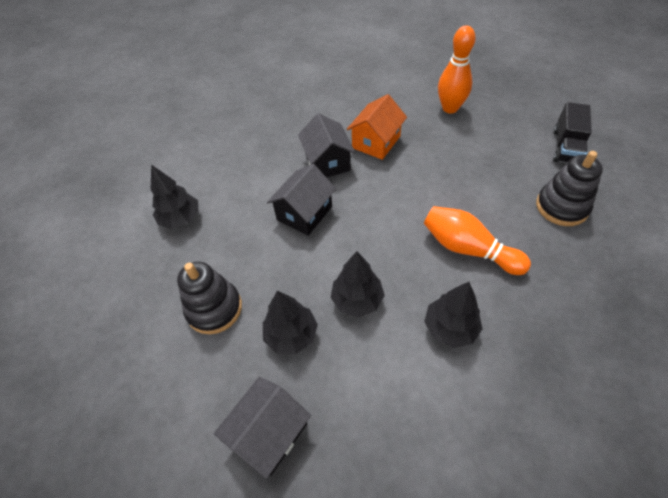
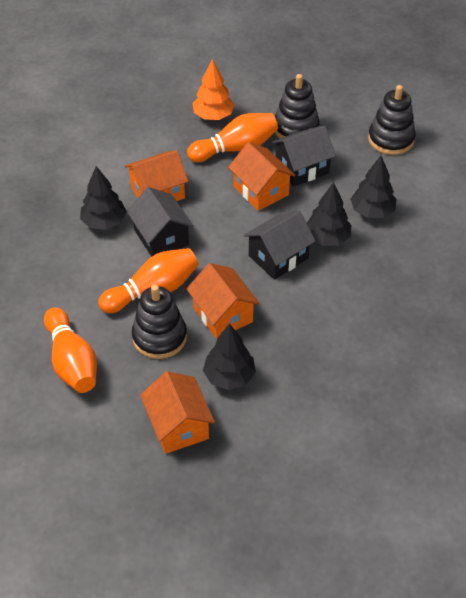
black stacking toy: [177,261,242,334] [536,151,603,226] = 2 -> [132,285,187,359] [275,74,320,138] [368,85,416,155] = 3
black truck: [553,102,592,163] = 1 -> none = 0
orange bowling pin: [424,206,531,275] [438,25,476,113] = 2 -> [44,307,97,393] [98,248,199,313] [187,113,278,162] = 3
orange house: [347,94,407,160] = 1 -> [125,150,188,201] [140,371,215,454] [186,263,260,339] [228,142,296,211] = 4
orange tree: none = 0 -> [193,59,235,120] = 1

